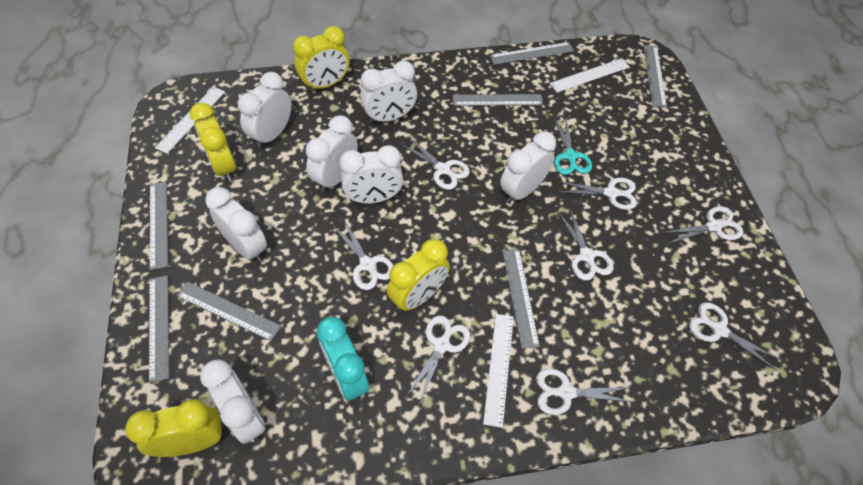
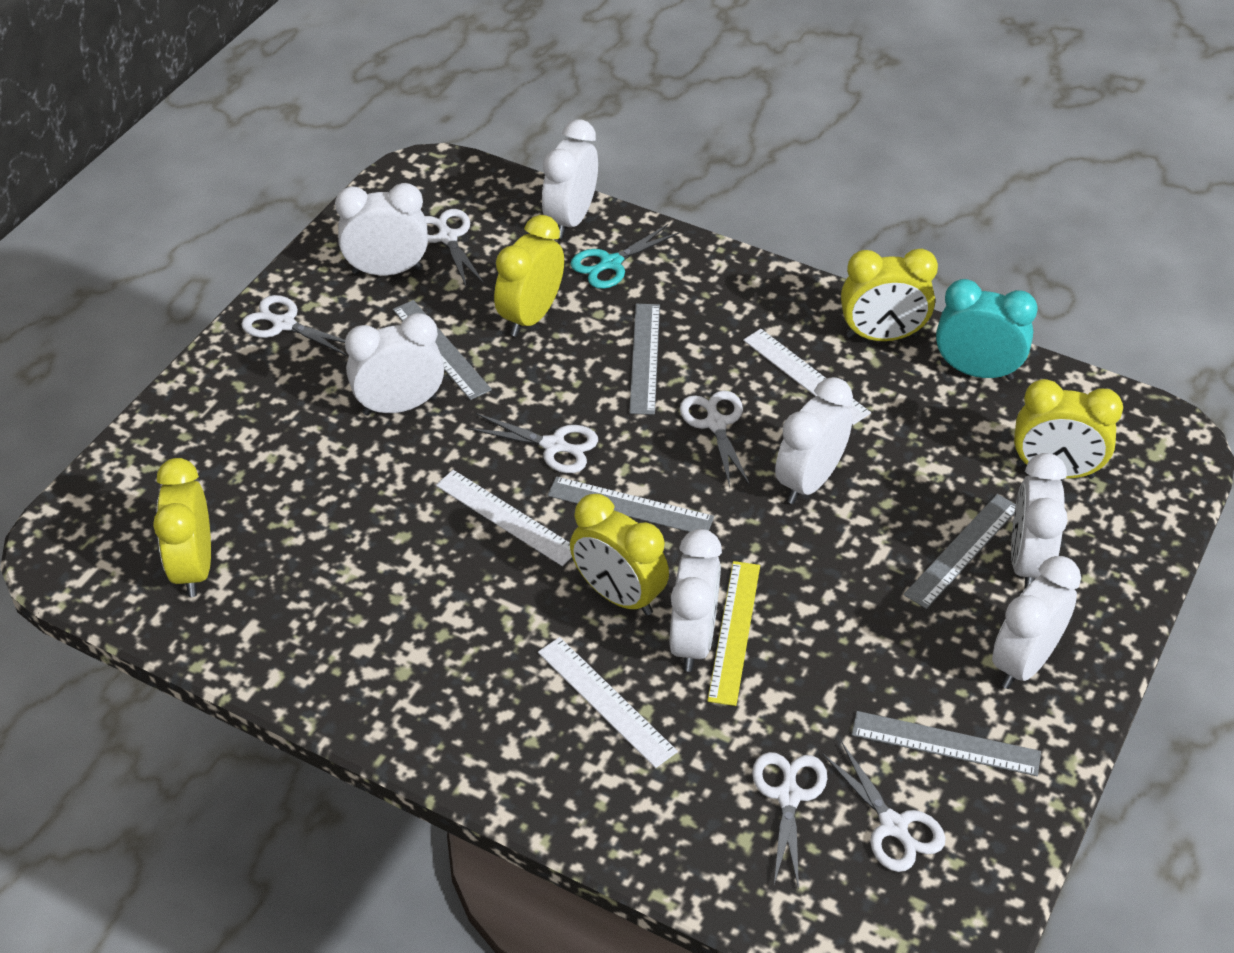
grey ruler: [149,276,169,383] [150,182,168,270] [177,282,281,341] [453,94,543,106] [490,42,574,65] [503,249,540,349] [644,45,667,108] = 7 -> [393,300,492,400] [547,476,714,532] [629,304,660,415] [851,711,1041,776] [904,494,1016,609] = 5
white scissors: [333,219,394,290] [401,137,470,190] [406,316,470,402] [536,369,632,415] [557,178,637,210] [558,209,614,281] [662,206,743,244] [689,302,782,371] = 8 -> [241,295,348,356] [425,209,484,288] [468,413,598,473] [680,390,750,487] [752,752,827,889] [822,742,946,872] = 6
yellow clock: [125,399,223,457] [190,103,236,182] [293,26,350,91] [387,239,450,312] = 4 -> [153,458,211,597] [494,215,564,337] [570,494,669,615] [841,249,938,341] [1014,379,1123,479] = 5
yellow ruler: none = 0 -> [707,561,760,706] = 1

